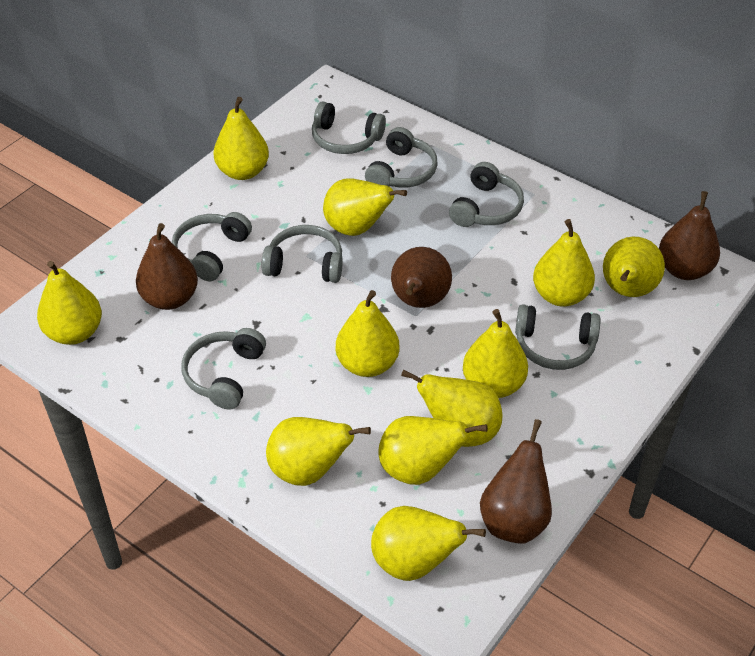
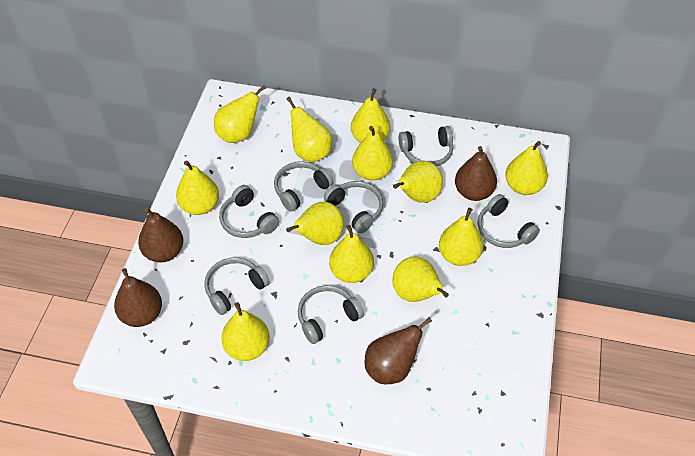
yellow pear: [37,261,102,345] [213,97,269,180] [266,417,371,486] [323,178,407,236] [336,290,399,377] [371,506,486,581] [378,416,488,485] [401,369,502,447] [463,309,528,398] [533,219,595,307] [603,237,665,297] = 11 -> [176,160,219,215] [214,85,266,143] [221,302,270,361] [286,202,344,245] [287,97,332,163] [329,225,374,283] [351,88,390,143] [352,126,393,181] [392,256,449,302] [393,161,443,203] [439,208,484,266] [505,141,548,195] = 12

